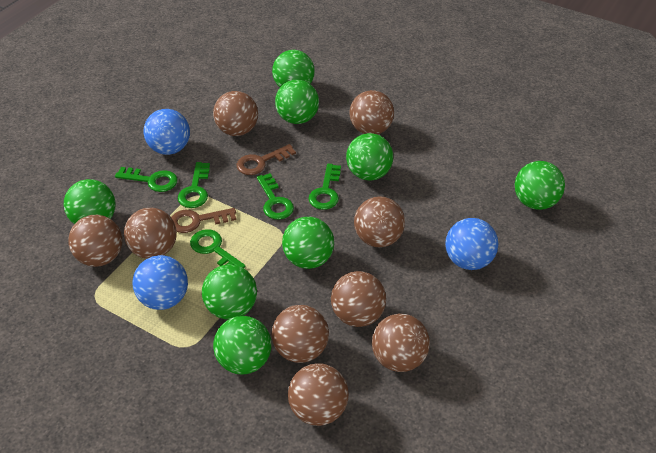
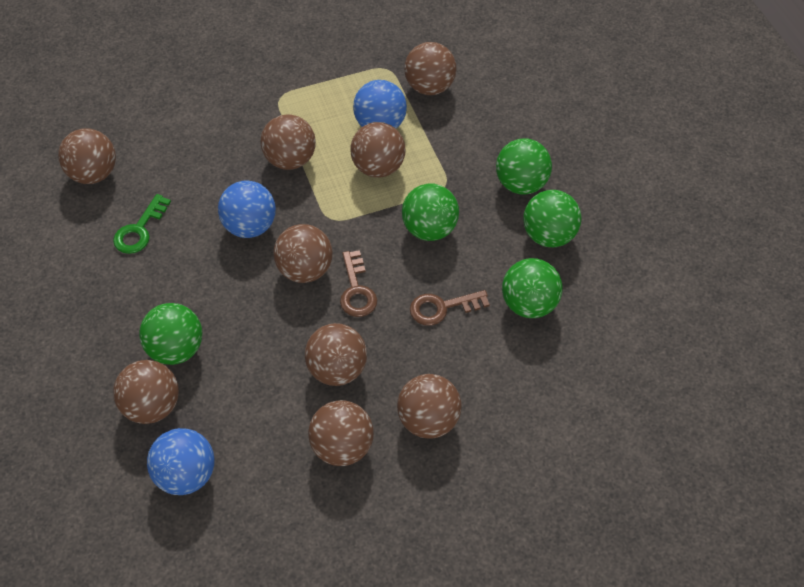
green ball: [64,179,116,224] [202,264,257,319] [213,316,272,374] [272,50,315,87] [275,80,319,124] [282,217,334,269] [346,133,393,181] [515,161,565,210] = 8 -> [139,303,203,365] [402,183,459,241] [496,138,552,195] [502,258,563,318] [523,190,582,247] = 5
green key: [115,167,178,192] [178,162,210,208] [190,229,246,268] [257,173,294,220] [308,164,341,210] = 5 -> [113,194,171,254] = 1

